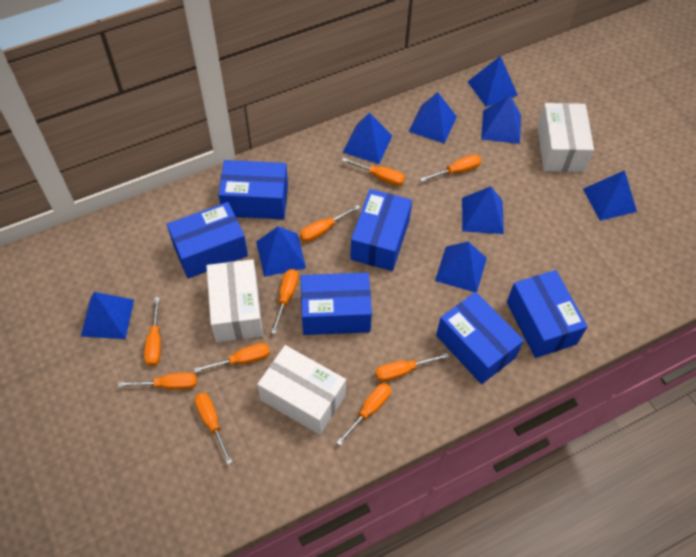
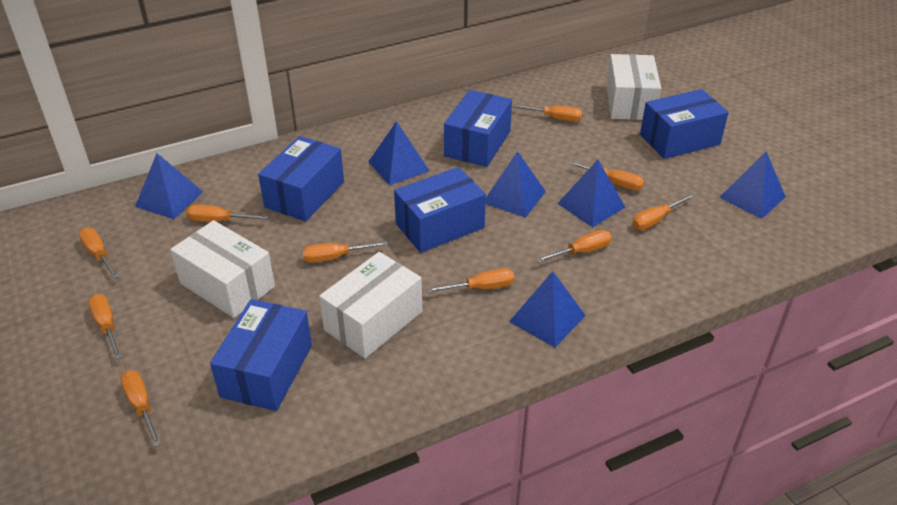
blue box: [167,202,248,279] [218,160,288,219] [301,273,372,335] [350,189,412,271] [436,292,524,384] [507,270,588,358] = 6 -> [210,299,312,411] [258,136,344,221] [394,167,486,253] [444,90,512,167] [640,89,729,159] = 5
blue pyramid: [81,292,134,339] [256,227,306,277] [343,113,392,164] [408,92,457,144] [435,242,487,292] [462,186,504,234] [468,56,518,107] [481,95,521,144] [583,170,637,221] = 9 -> [135,153,203,219] [368,121,429,186] [486,151,546,218] [509,271,586,348] [557,160,625,227] [719,151,786,219] = 6

